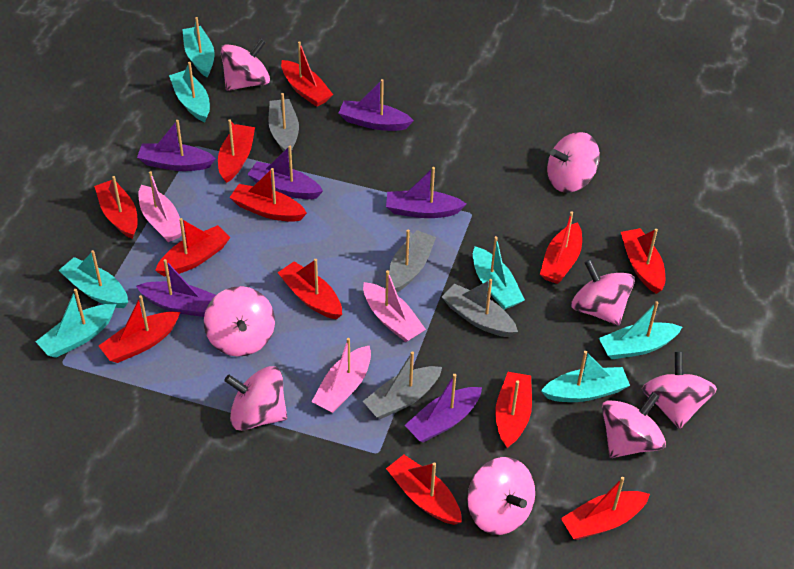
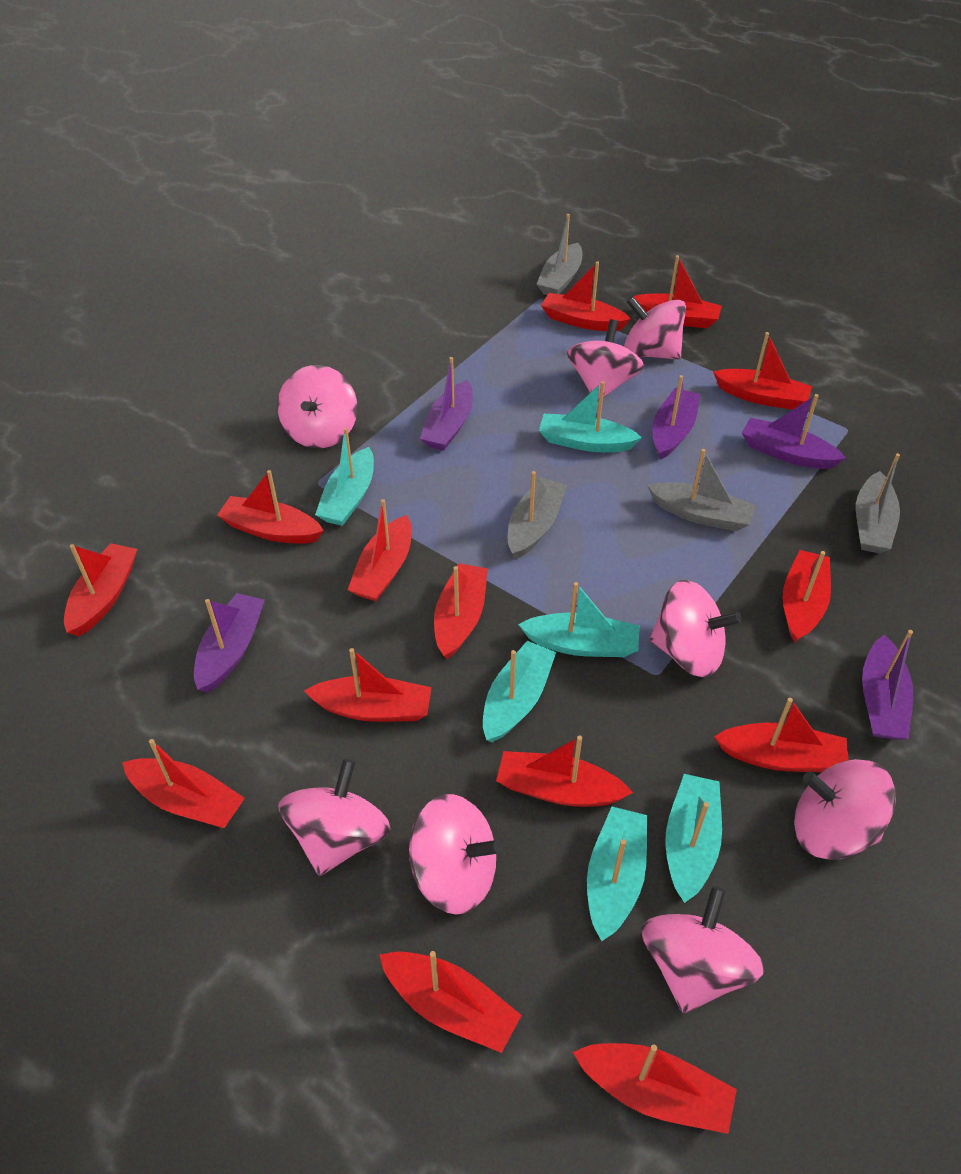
pink boat: [138,171,185,242] [312,338,371,413] [363,270,426,342] = 3 -> none = 0
purple boat: [136,259,216,317] [137,120,216,171] [247,146,323,199] [339,79,414,131] [386,167,466,218] [405,374,482,443] = 6 -> [194,593,265,693] [420,357,473,451] [653,375,700,460] [742,394,846,469] [862,630,913,740] = 5
red boat: [94,176,137,239] [99,295,180,363] [155,218,231,276] [218,119,255,183] [229,168,307,222] [277,259,342,319] [281,41,333,107] [386,455,462,525] [495,372,532,448] [540,212,582,284] [561,477,650,540] [621,228,665,294] = 12 -> [64,543,137,636] [122,739,245,828] [217,470,324,544] [304,648,432,722] [348,499,412,601] [379,951,522,1053] [434,563,488,659] [496,735,633,807] [541,262,631,331] [573,1043,737,1134] [633,255,722,328] [713,332,812,410] [714,698,849,772] [783,550,831,643] = 14
turquoise boat: [35,289,116,358] [58,250,128,308] [169,62,210,122] [182,17,214,77] [473,236,525,310] [541,351,630,402] [599,301,682,359] = 7 -> [315,428,374,526] [483,641,556,742] [518,582,640,657] [539,381,642,452] [587,807,647,941] [665,774,722,903] = 6

